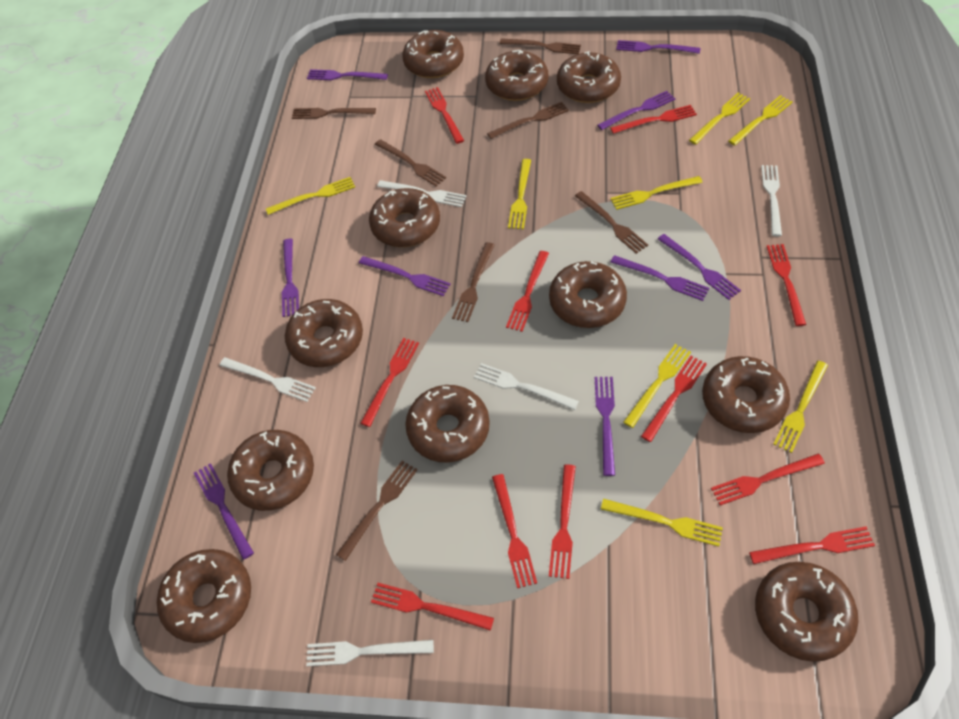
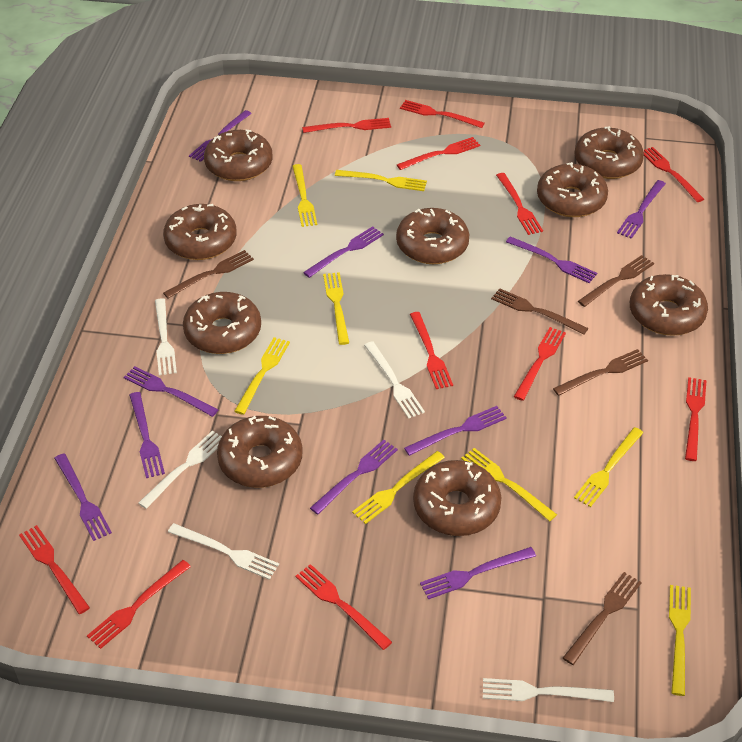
brown donut: [157,549,251,643] [227,430,314,511] [285,299,363,367] [369,188,440,247] [402,30,464,78] [405,385,490,463] [485,50,548,101] [549,261,627,328] [557,51,621,103] [702,356,790,433] [755,562,859,662] = 11 -> [163,204,237,260] [183,292,261,354] [204,130,273,181] [217,416,303,488] [396,208,469,264] [413,460,501,536] [537,162,608,217] [574,126,644,179] [630,274,708,336] = 9
brown fork: [292,108,376,119] [336,461,417,561] [375,139,446,186] [452,242,495,322] [487,102,569,139] [500,38,581,54] [575,191,648,254] = 7 -> [163,250,254,298] [491,288,588,335] [553,349,648,396] [563,572,642,665] [578,255,654,307] = 5
purple fork: [194,463,254,560] [282,239,299,317] [307,69,388,80] [359,256,451,296] [595,377,615,476] [597,91,676,130] [611,255,709,301] [616,40,700,54] [658,234,741,300] = 9 -> [54,453,112,541] [123,366,219,417] [129,392,165,478] [189,110,252,162] [303,226,384,278] [310,440,398,514] [404,406,507,456] [420,547,536,599] [506,236,597,283] [617,180,666,239] = 10

